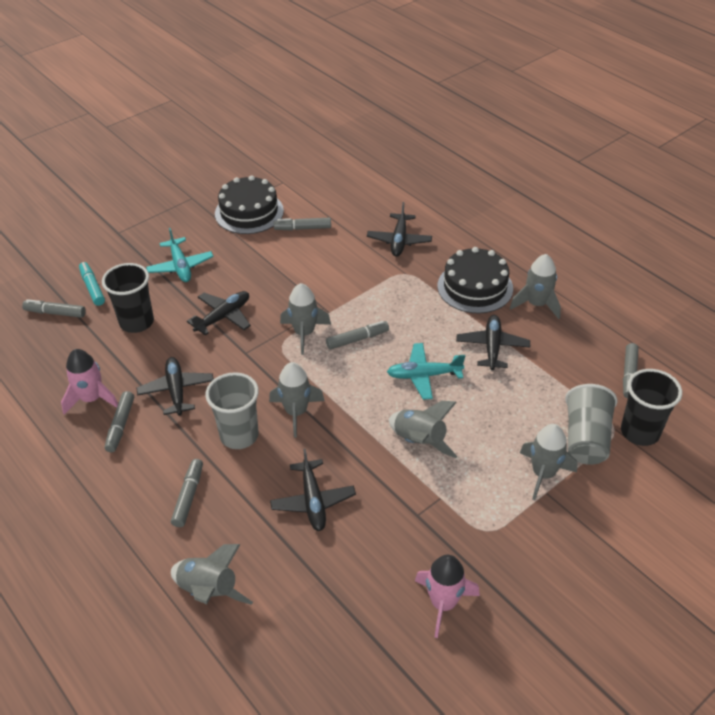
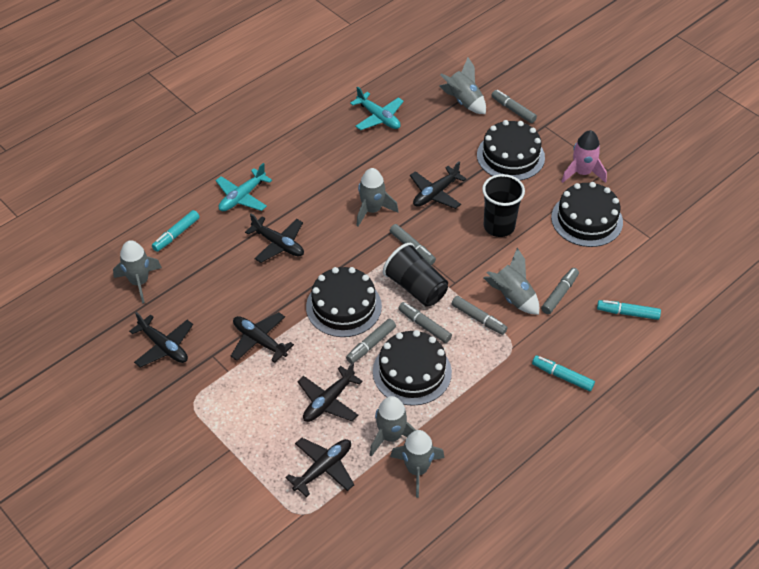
black cake: [215,175,284,234] [438,247,513,313] = 2 -> [306,267,382,337] [373,330,452,406] [477,120,545,180] [551,182,623,247] = 4
black plane: [136,357,214,416] [187,291,251,336] [270,449,356,531] [367,202,432,257] [456,315,530,370] = 5 -> [129,312,193,367] [231,312,294,363] [245,214,304,263] [285,438,354,497] [297,363,363,422] [410,161,466,209] = 6
grey cup: [205,372,259,449] [565,384,617,465] = 2 -> none = 0
pink rocket: [61,349,118,415] [415,555,480,638] = 2 -> [561,130,607,183] = 1
turquoise marker: [79,262,105,306] = 1 -> [152,210,200,252] [532,355,595,391] [597,300,661,320] = 3

